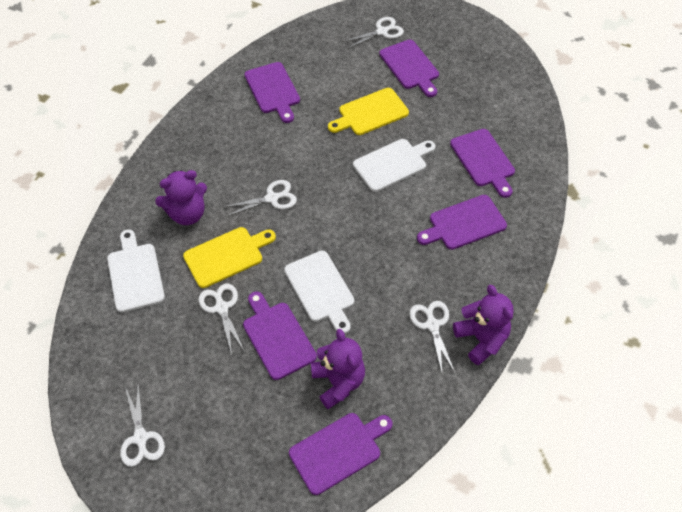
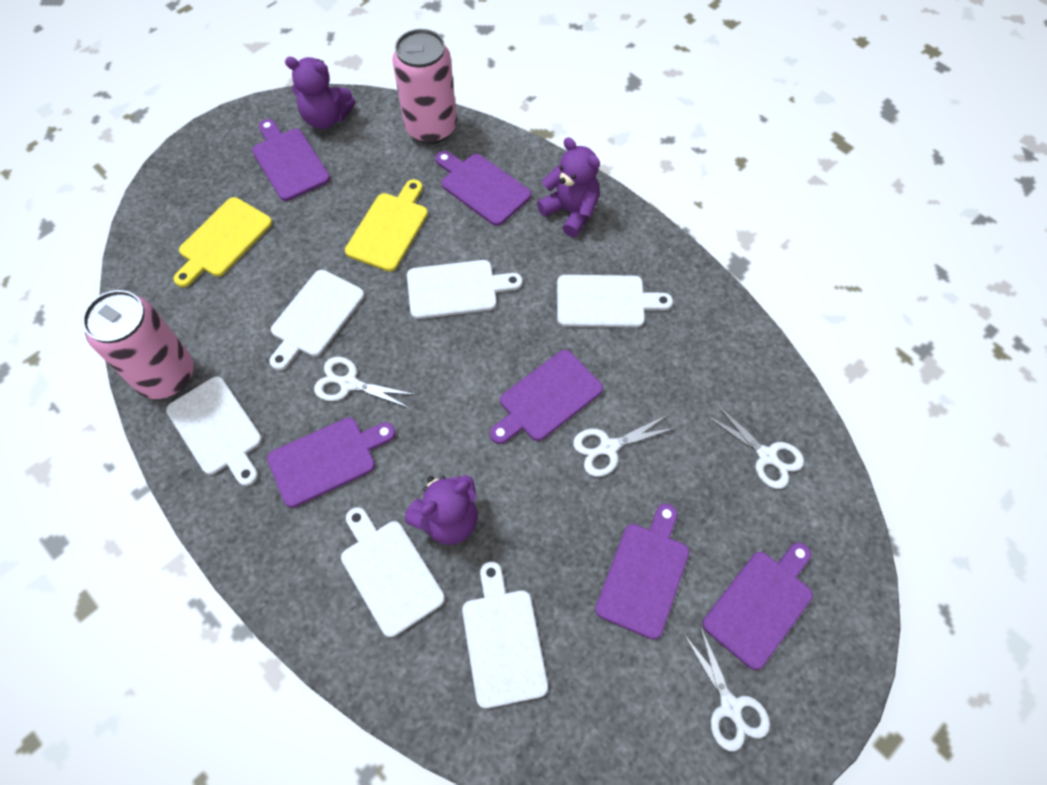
pink can: none = 0 -> [82,290,194,399] [392,29,457,144] = 2
white cutting board: [107,229,165,313] [284,251,354,334] [353,139,435,192] = 3 -> [166,376,262,486] [269,270,364,371] [341,507,445,637] [407,260,522,319] [462,562,548,708] [557,275,673,328] = 6
white scissors: [120,383,165,467] [198,283,245,355] [224,180,297,217] [343,17,404,49] [409,301,455,376] = 5 -> [314,357,416,408] [573,414,675,477] [683,626,770,751] [706,404,804,489] = 4

